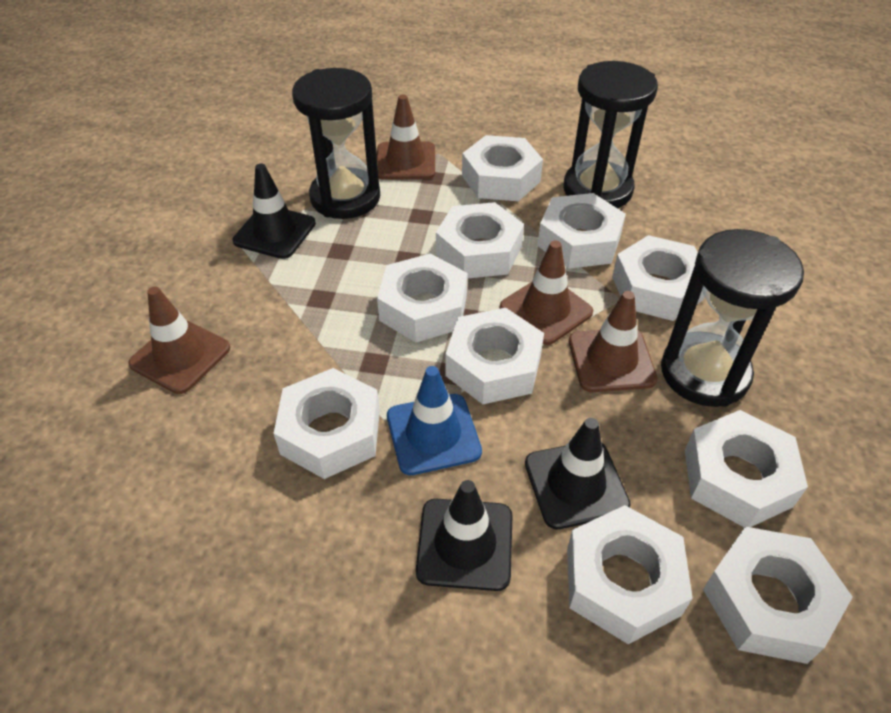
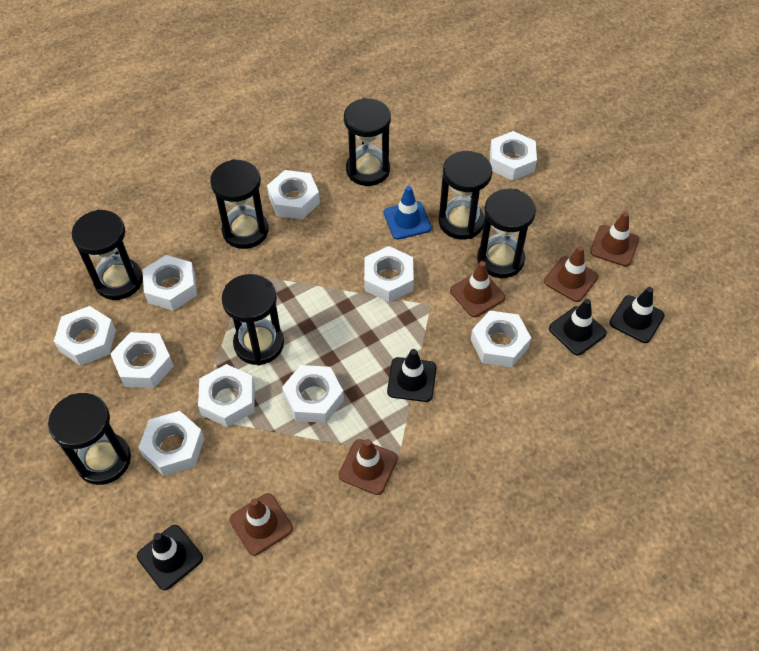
black hourglass: [292,68,380,219] [563,61,658,208] [661,229,804,407] = 3 -> [48,393,131,485] [71,210,143,300] [210,159,269,249] [222,274,284,365] [344,98,391,186] [439,151,493,240] [477,189,536,278] = 7
black traffic cone: [233,164,316,259] [416,480,513,591] [525,418,631,529] = 3 -> [137,525,203,590] [387,349,436,402] [549,299,607,356] [609,287,665,343] = 4
brown traffic cone: [128,287,230,394] [377,95,435,180] [500,240,593,345] [569,291,658,392] = 4 -> [229,493,293,556] [338,439,398,495] [450,261,505,317] [544,246,598,302] [590,212,639,267] = 5

